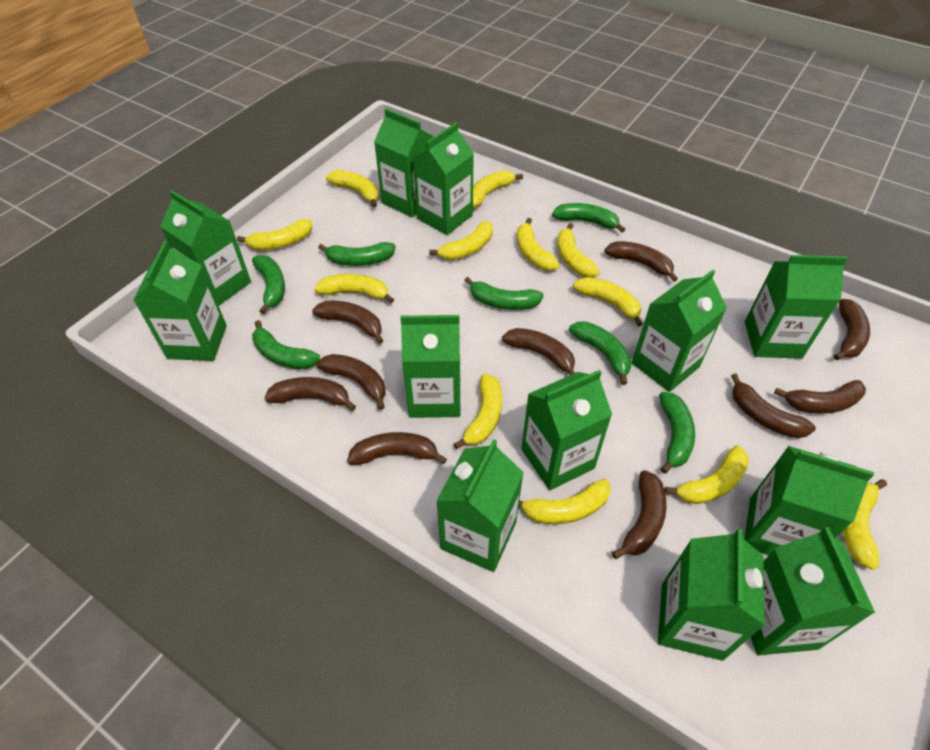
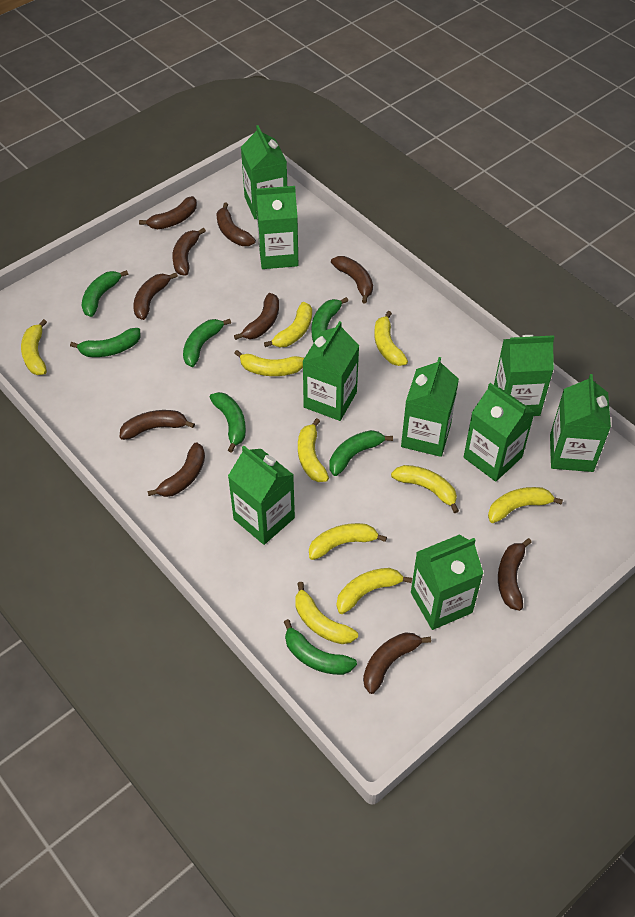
green carton: [133,241,227,361] [160,190,251,306] [374,108,434,217] [401,315,461,418] [412,122,474,235] [436,439,524,572] [521,370,612,490] [632,270,727,392] [658,529,765,661] [744,446,874,555] [745,255,848,359] [751,527,875,655] = 12 -> [228,446,295,545] [241,125,287,219] [256,186,298,269] [303,321,360,421] [401,357,459,457] [411,535,483,630] [464,383,535,482] [494,335,554,416] [550,374,611,472] = 9
yellow banana: [237,219,312,250] [315,274,394,303] [326,170,378,207] [429,221,493,260] [454,374,502,449] [473,170,523,208] [517,218,560,271] [519,479,611,524] [557,223,600,277] [573,277,643,326] [665,445,749,504] [842,479,887,570] = 12 -> [21,319,47,375] [234,350,304,376] [264,302,312,348] [295,582,358,644] [298,418,329,482] [309,523,387,560] [337,568,412,614] [374,311,408,366] [391,465,459,513] [488,487,563,523] = 10

